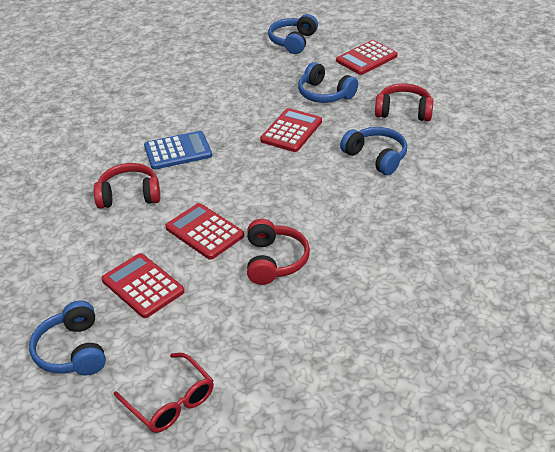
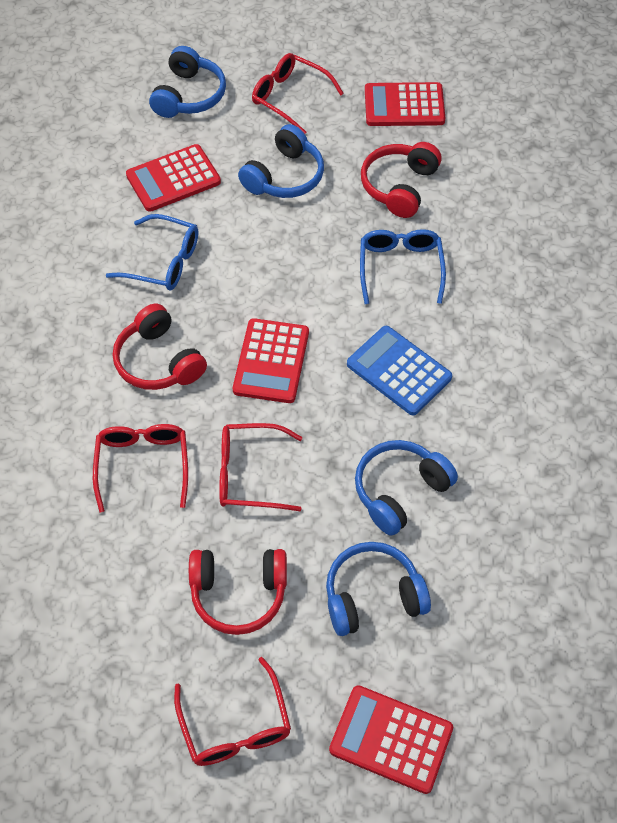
blue glasses: none = 0 -> [106,214,198,291] [360,229,446,304] = 2
red glasses: [114,353,214,433] = 1 -> [93,424,188,513] [174,657,291,766] [219,423,302,511] [252,53,344,134] = 4

